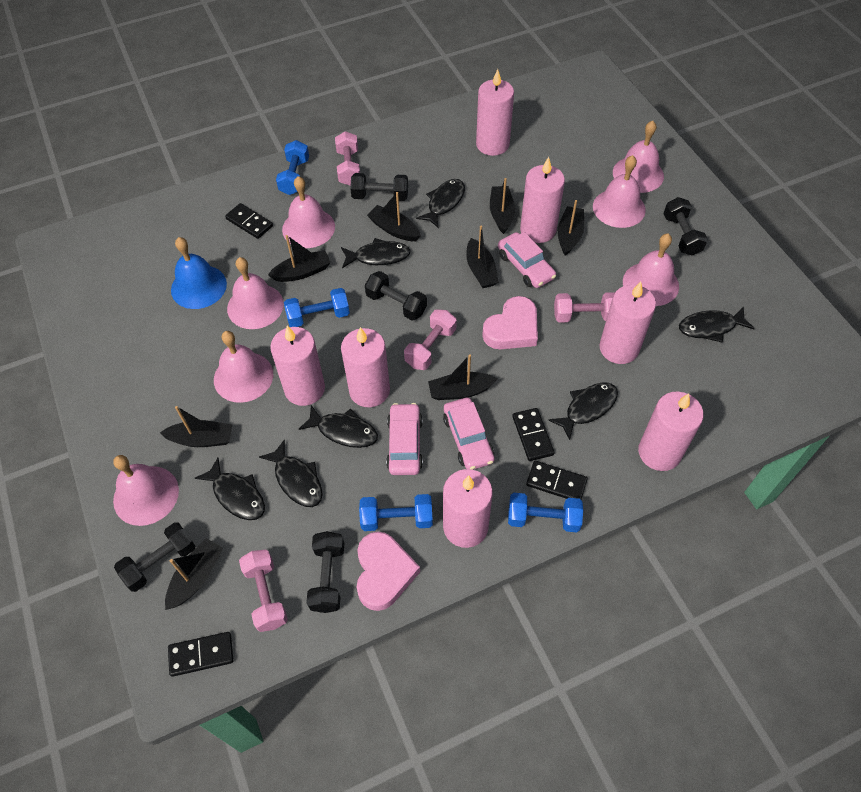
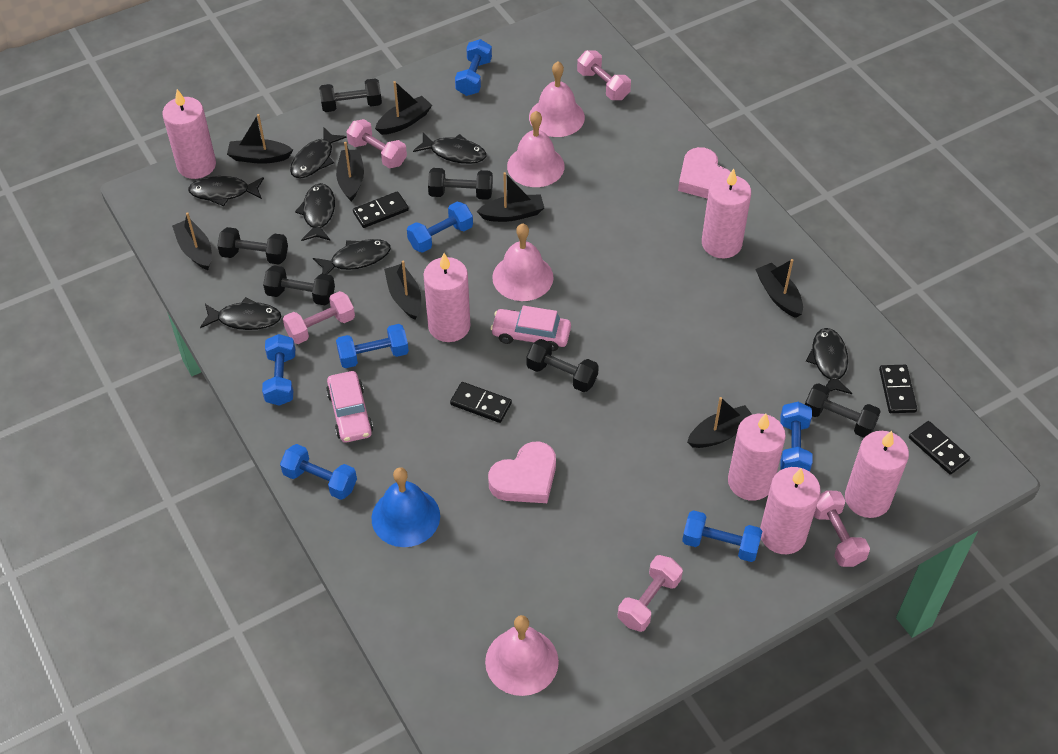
black dumbbell: [114,522,196,592] [306,531,344,613] [350,173,408,201] [365,271,427,320] [663,197,708,256] = 5 -> [217,227,288,264] [263,265,335,305] [319,78,382,112] [428,168,493,200] [526,339,599,392] [805,383,881,438] = 6
blue dumbbell: [276,140,309,195] [284,288,350,327] [359,494,433,531] [508,493,583,533] = 4 -> [262,334,295,406] [280,444,357,500] [336,324,409,368] [407,202,473,253] [455,39,492,96] [682,510,762,562] [780,402,813,472] = 7
pink bell: [113,455,179,526] [214,331,273,403] [227,257,284,329] [282,176,335,248] [593,155,646,228] [613,121,664,193] [623,233,679,306] = 7 -> [485,615,559,696] [492,223,554,301] [507,111,565,187] [529,62,585,137] = 4
pink candle: [270,326,325,406] [341,327,390,407] [443,469,493,548] [476,69,514,156] [520,157,565,243] [599,282,656,364] [638,391,704,471] = 7 -> [162,89,216,179] [423,253,470,342] [702,169,751,258] [728,414,786,501] [760,467,821,554] [845,431,909,518] = 6
pink car: [386,403,423,475] [443,398,494,470] [498,232,556,288] = 3 -> [326,371,373,443] [491,306,571,351] = 2
pink dumbbell: [239,550,288,632] [335,131,360,186] [404,309,457,370] [554,292,615,322] = 4 -> [283,291,355,344] [346,119,407,168] [577,50,631,100] [618,555,683,632] [814,490,870,567] = 5

